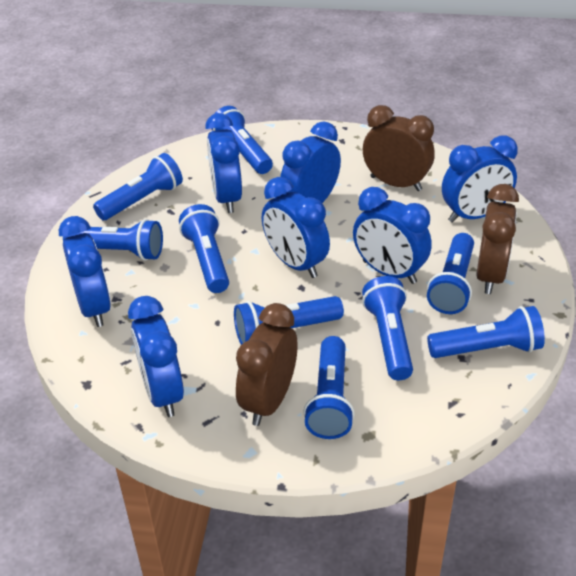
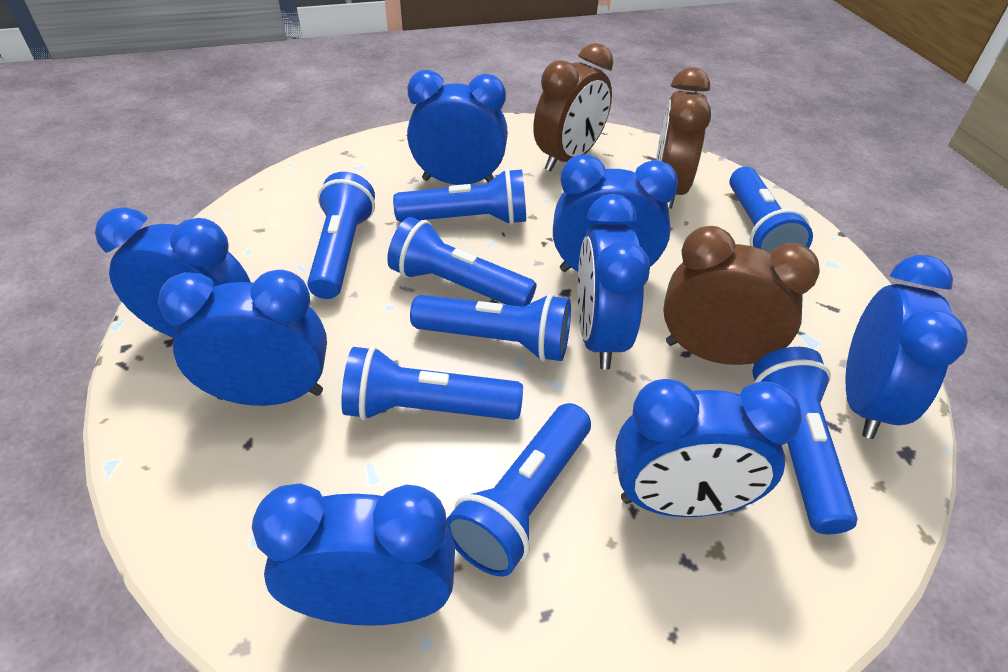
blue clock: [59,216,111,327] [128,296,184,417] [205,113,242,213] [262,177,330,278] [280,121,341,203] [353,187,432,284] [442,135,518,223] = 7 -> [95,207,251,338] [158,270,327,406] [252,483,455,626] [407,70,508,185] [553,154,678,272] [577,194,650,370] [615,379,802,517] [845,255,968,439] = 8
blue flashlight: [63,219,163,261] [93,153,183,220] [179,204,229,293] [211,106,273,174] [234,296,344,345] [303,336,355,439] [362,276,413,380] [427,233,474,314] [427,306,545,358] = 9 -> [307,172,375,299] [341,346,523,420] [387,217,537,307] [393,169,526,225] [410,294,571,361] [446,403,591,576] [729,167,813,253] [752,347,858,534] = 8

